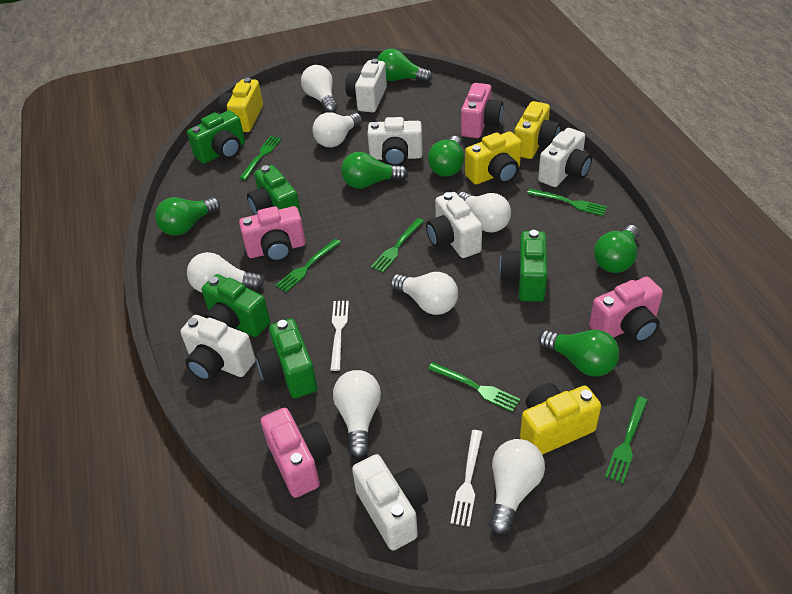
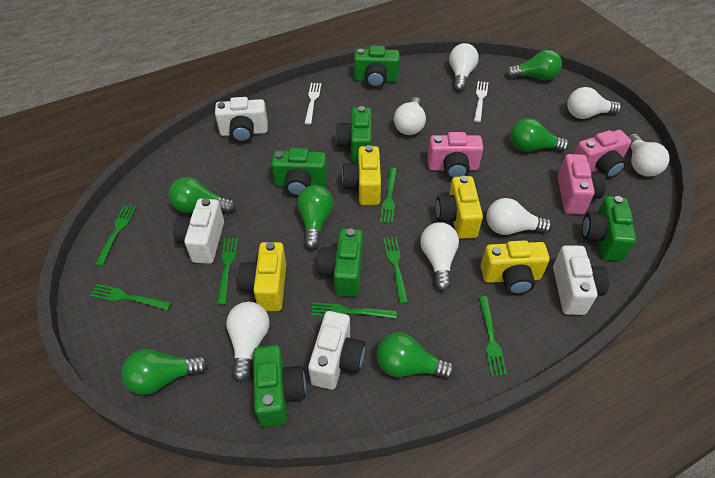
green camera: [187,110,245,164] [202,274,270,337] [247,165,301,216] [256,318,317,398] [499,230,547,302] = 5 -> [253,345,306,427] [271,148,327,197] [318,229,363,297] [336,106,372,162] [354,46,400,88] [582,196,636,261] = 6
green fork: [240,136,281,180] [275,239,341,292] [371,218,424,272] [428,362,520,412] [527,189,607,216] [605,396,648,483] = 6 -> [90,284,171,310] [95,205,136,266] [217,238,238,305] [311,302,397,319] [380,167,397,224] [383,237,408,304] [479,296,507,376] = 7
pink camera: [239,206,305,262] [261,408,331,498] [461,83,503,138] [589,277,663,343] = 4 -> [427,132,483,179] [558,154,606,214] [574,130,631,179] = 3
white camera: [180,315,255,381] [345,59,387,112] [352,454,428,550] [367,117,423,166] [426,192,482,258] [538,128,592,187] = 6 -> [173,198,224,264] [215,97,268,143] [308,311,365,390] [553,245,609,315] = 4

